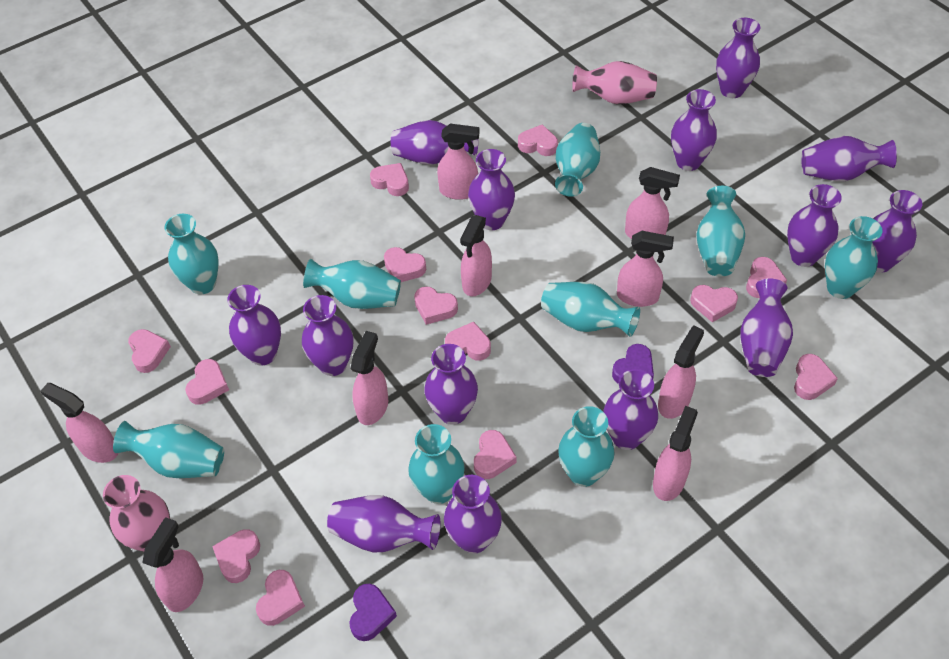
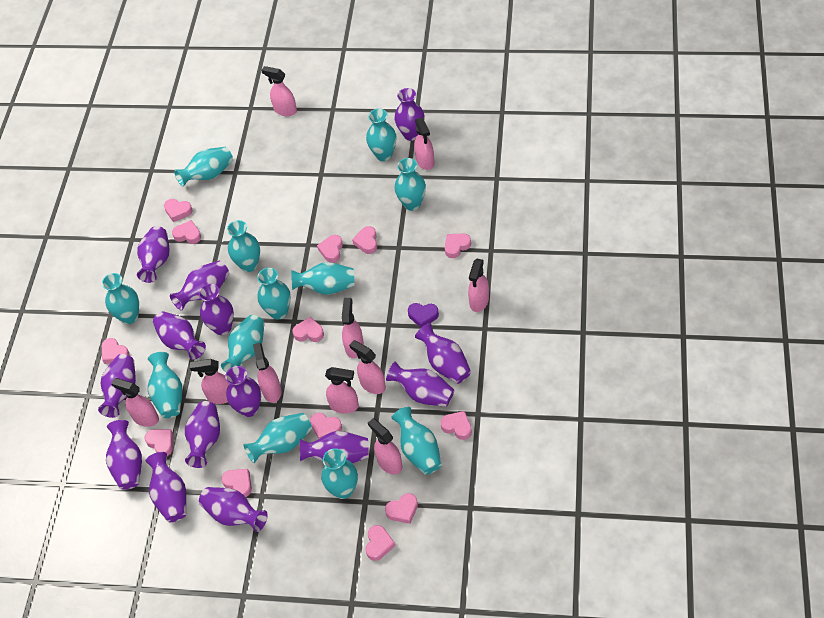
pink spray bottle: [40,383,118,463] [142,517,203,612] [350,331,388,425] [437,124,480,200] [460,215,492,296] [617,231,674,307] [625,167,680,239] [653,406,698,501] [658,325,704,419] = 9 -> [111,378,159,427] [190,359,229,404] [253,343,282,403] [261,66,297,116] [325,367,359,414] [342,298,364,358] [349,340,386,394] [368,418,402,474] [414,117,434,170] [468,259,489,312] = 10
pink vase: [103,475,170,552] [572,61,657,104] = 2 -> none = 0
purple heart: [349,584,397,641] [612,344,654,384] = 2 -> [408,303,439,328] = 1
turquoise vase: [113,421,224,478] [165,214,219,294] [303,259,401,309] [408,424,465,504] [541,282,640,337] [555,123,600,197] [558,406,615,487] [696,186,745,277] [825,216,883,299] = 9 -> [102,273,139,324] [148,352,182,418] [174,147,233,187] [221,315,265,372] [227,220,260,272] [243,413,312,463] [257,268,291,320] [291,262,354,295] [321,448,358,499] [366,109,397,161] [391,407,442,475] [394,158,426,211] = 12

